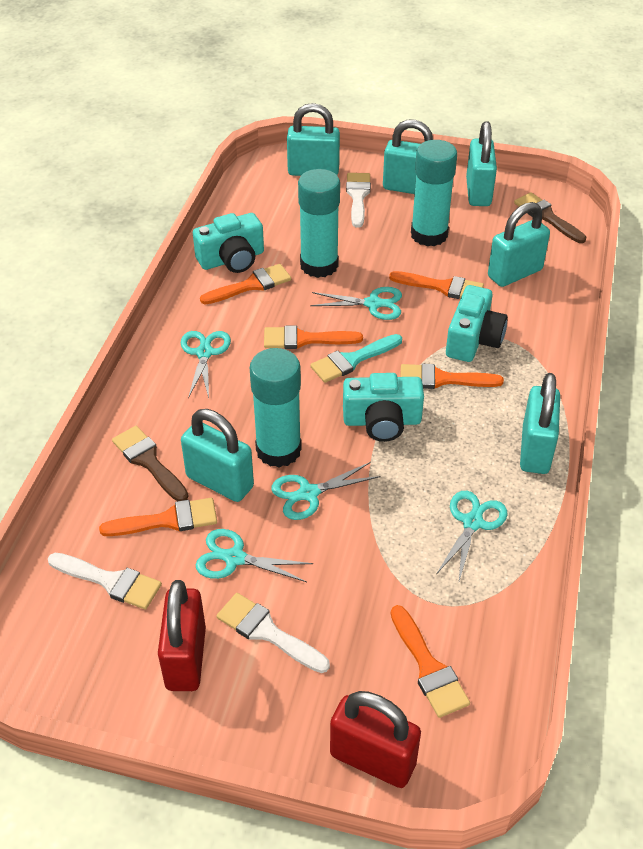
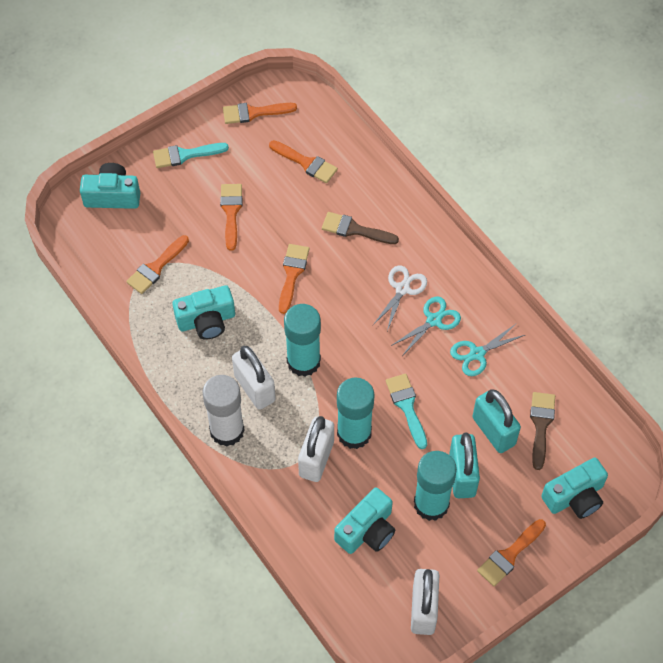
red padlock: [158,580,206,691] [330,691,421,788] = 2 -> none = 0
turquoise brush: [310,334,402,383] = 1 -> [153,143,229,168] [386,374,427,449] = 2
turquoise camera: [193,213,264,273] [343,373,424,442] [446,285,508,362] = 3 -> [80,163,140,209] [172,285,235,340] [334,487,395,554] [541,458,608,519] = 4
turquoise padlock: [181,409,254,502] [287,103,340,176] [383,119,433,194] [466,121,497,206] [488,202,550,287] [520,373,560,474] = 6 -> [449,432,480,498] [473,389,521,453] = 2
turquoise scissors: [181,331,231,398] [196,529,313,582] [271,462,380,520] [310,287,402,320] [437,491,507,581] = 5 -> [391,297,461,355] [450,324,525,376] = 2
white brush: [48,553,162,610] [217,593,330,673] [346,173,371,228] = 3 -> none = 0
white glue stick: none = 0 -> [203,375,245,447] = 1
white padlock: none = 0 -> [232,346,276,410] [298,416,334,482] [411,569,439,635] = 3
white scissors: none = 0 -> [373,265,427,331] = 1

